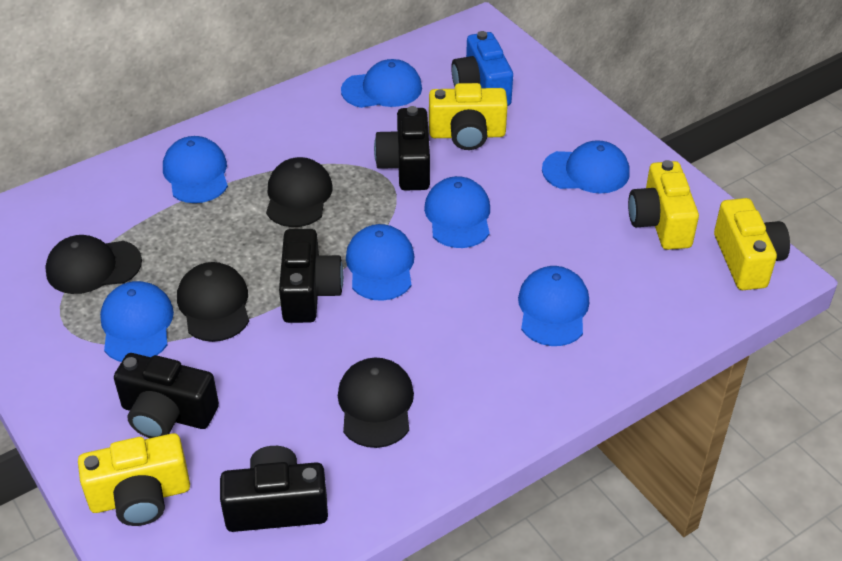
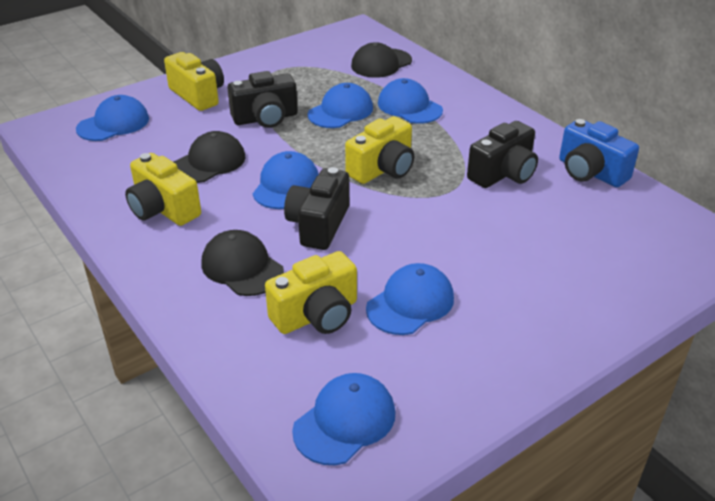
black camera: [114,353,219,438] [220,446,328,532] [279,229,344,323] [374,106,430,190] = 4 -> [227,71,298,128] [284,167,349,250] [467,121,538,188] = 3
black cap: [45,235,142,294] [177,262,249,342] [266,157,333,227] [338,358,414,448] = 4 -> [174,131,246,183] [201,230,284,296] [351,42,412,78] = 3
blue cap: [100,281,174,362] [163,136,228,203] [341,59,422,108] [346,224,415,301] [424,176,490,248] [518,266,589,346] [542,140,630,193] = 7 -> [76,95,149,141] [253,151,319,209] [292,373,395,465] [308,83,373,128] [366,263,454,335] [378,78,443,124] = 6

